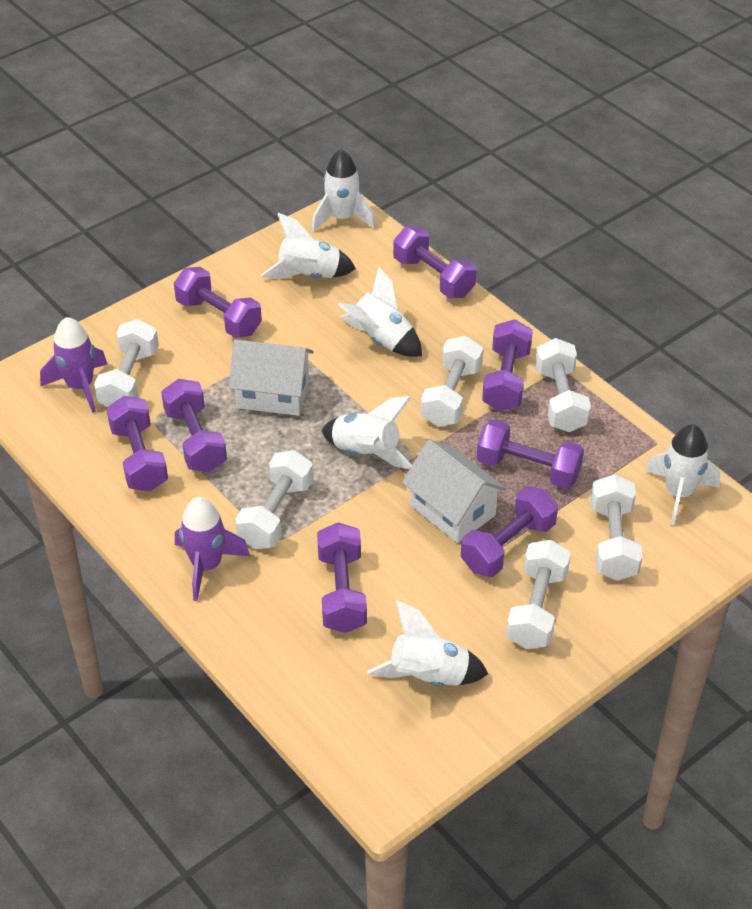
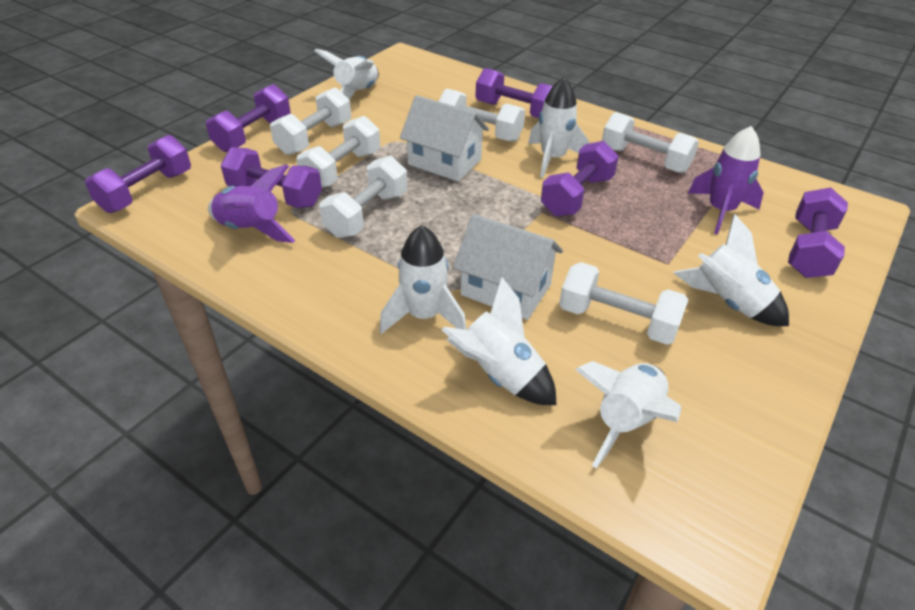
purple dumbbell: [106,396,168,491] [161,379,227,472] [174,267,262,338] [317,522,367,633] [393,226,477,298] [461,486,558,577] [477,419,584,489] [482,319,533,411] = 8 -> [85,135,191,213] [206,84,291,152] [221,147,322,208] [475,68,553,118] [541,141,619,216] [788,187,848,278] = 6

